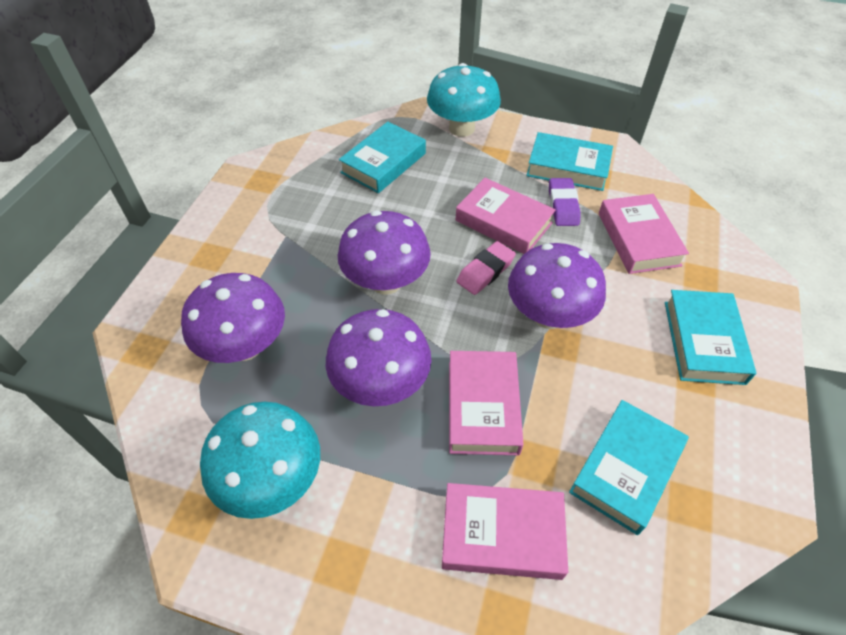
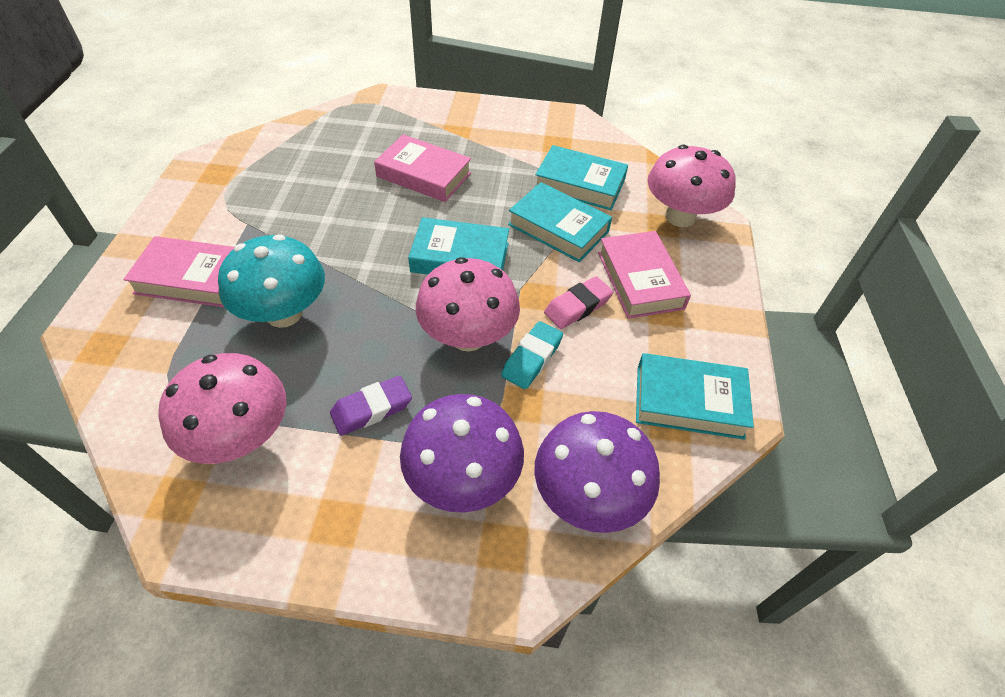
pink book: [442,483,568,580] [449,351,524,455] [456,178,556,254] [599,194,689,274] = 4 -> [123,236,234,307] [374,134,471,202] [598,231,691,319] = 3
pink mushroom: none = 0 -> [158,353,286,464] [416,257,520,352] [647,145,736,227] = 3
purple mushroom: [181,273,285,363] [326,309,431,406] [338,210,431,295] [508,243,606,329] = 4 -> [400,394,524,513] [534,411,660,533] = 2
turquoise eraser: none = 0 -> [501,321,563,389] = 1
turquoise mushroom: [200,402,320,519] [427,63,501,137] = 2 -> [218,234,325,328] = 1

